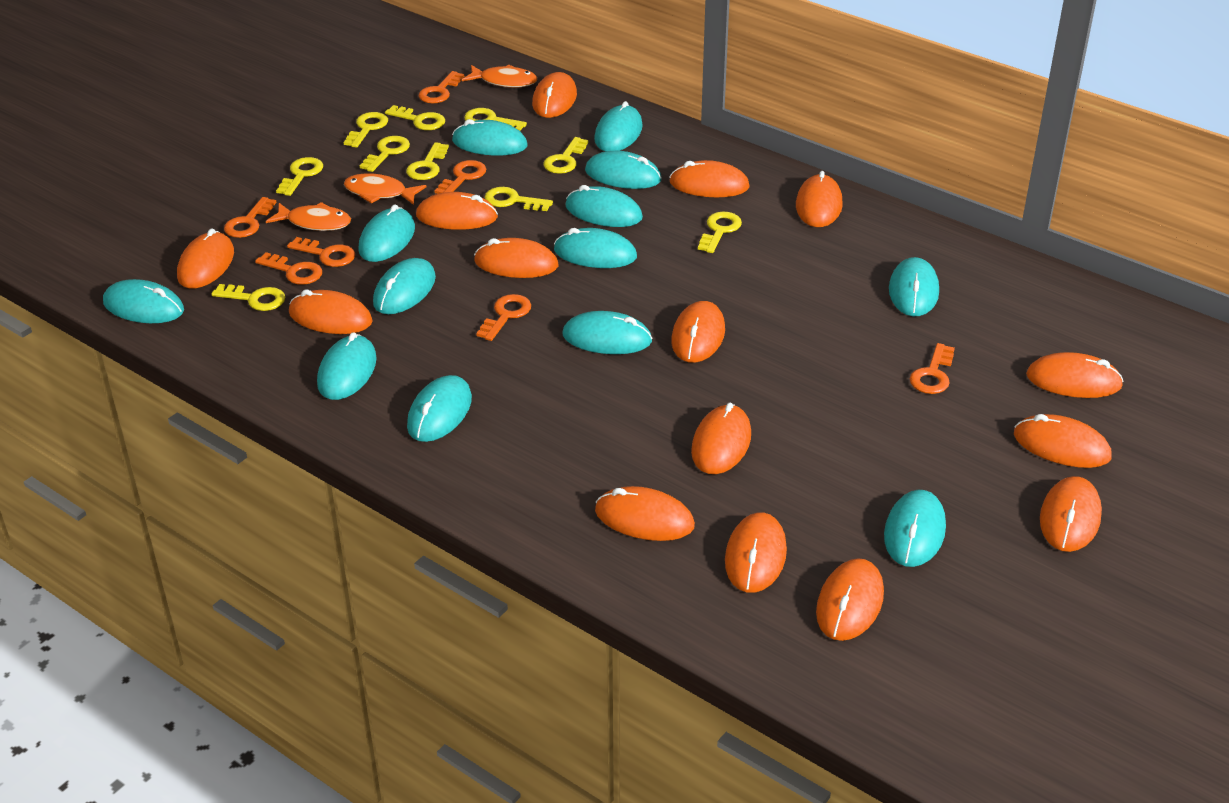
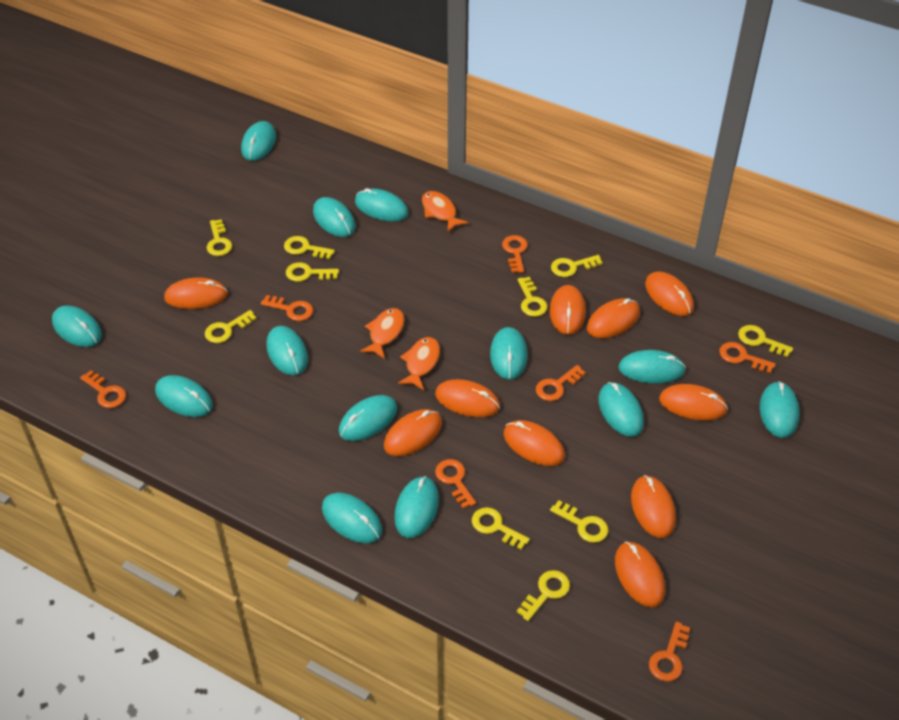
orange mouse: [177,229,234,288] [289,289,373,334] [416,192,498,230] [474,238,558,278] [532,72,577,118] [595,486,695,541] [669,160,750,197] [671,301,725,363] [691,403,751,474] [725,512,787,593] [796,171,843,227] [816,558,884,641] [1014,414,1112,468] [1026,352,1124,398] [1040,476,1102,552] = 15 -> [164,277,228,309] [384,409,442,456] [435,379,500,417] [504,420,565,466] [550,285,586,335] [587,298,640,338] [615,541,665,607] [631,475,676,538] [645,271,694,316] [659,384,728,421] = 10

